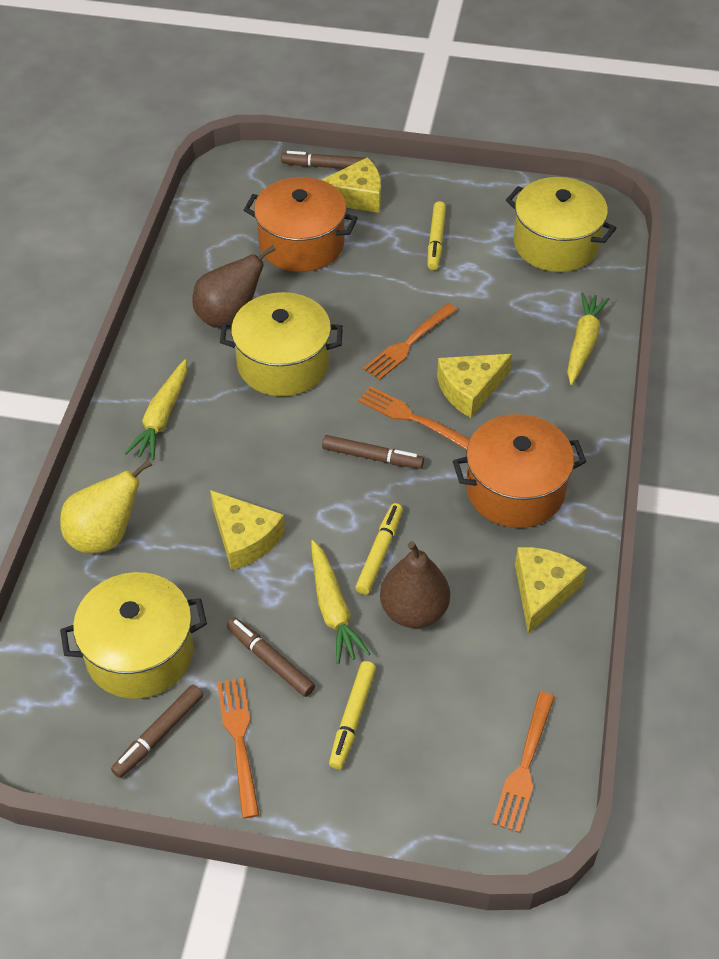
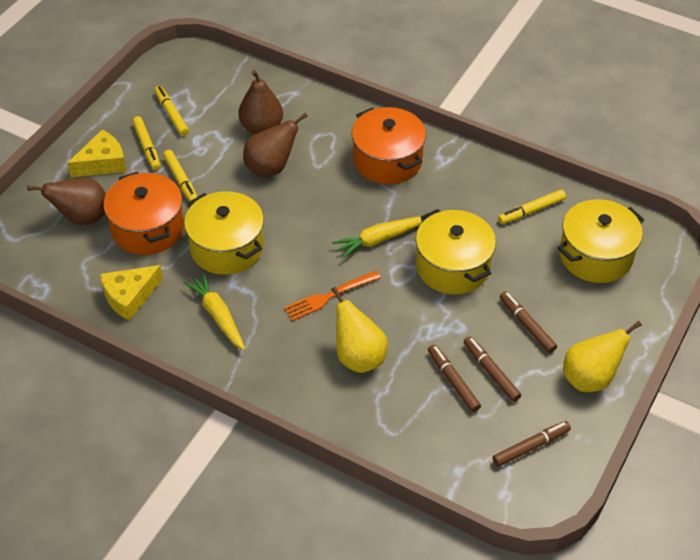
brown pear: [192,245,276,328] [380,541,450,628] = 2 -> [27,178,106,225] [238,70,283,134] [243,113,308,177] = 3
orange fork: [217,678,259,819] [358,386,470,450] [363,303,457,380] [492,691,555,833] = 4 -> [284,271,380,321] = 1
yellow carrot: [125,359,187,460] [311,540,370,664] [567,292,610,385] = 3 -> [183,272,245,350] [332,216,422,259] = 2
yellow cheese: [210,490,285,571] [322,157,381,213] [437,354,512,418] [515,547,587,634] = 4 -> [67,130,126,177] [100,265,163,321] = 2
yellow marker: [329,661,376,769] [355,503,403,595] [428,201,446,270] = 3 -> [132,116,161,170] [155,86,189,136] [163,150,197,202] [498,190,566,224] = 4
yellow pear: [60,460,152,554] = 1 -> [331,286,388,373] [563,321,642,392] = 2

